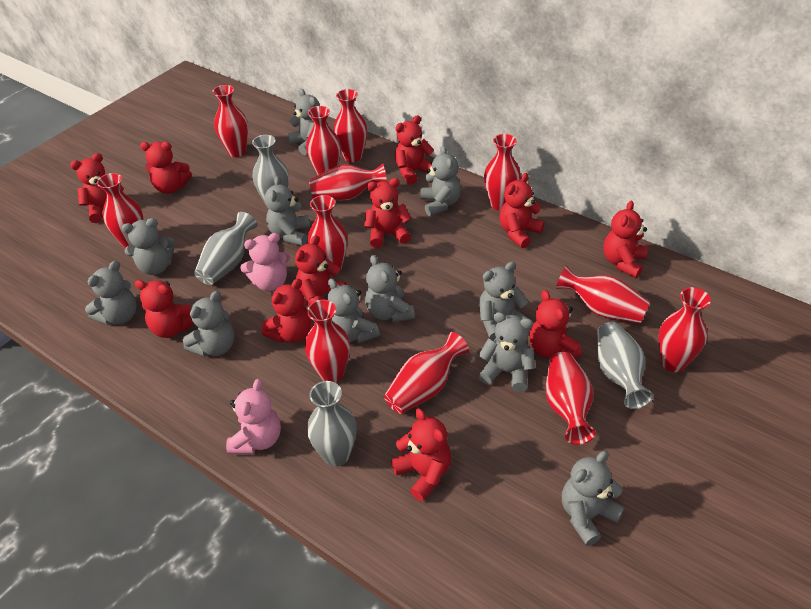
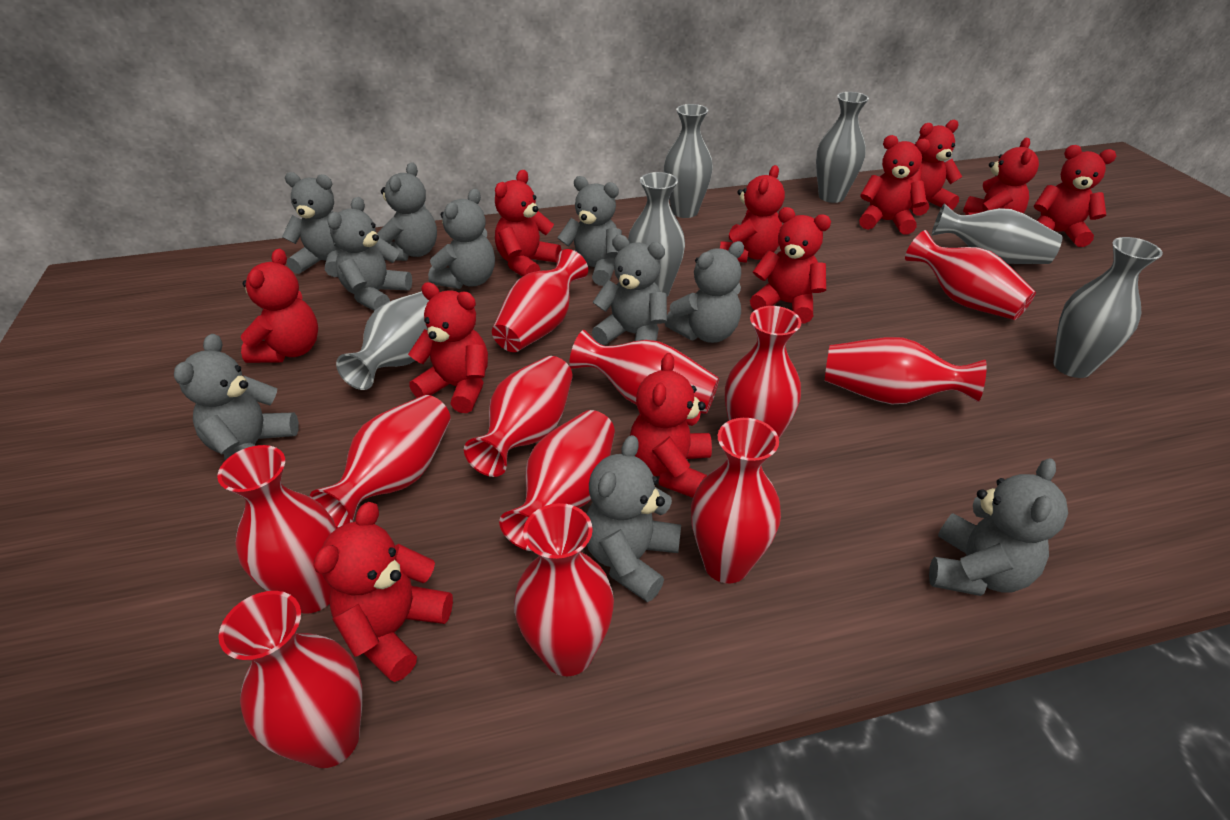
grey teddy bear: [85,261,137,325] [122,218,175,275] [183,291,234,357] [265,176,310,246] [287,88,320,155] [327,278,380,343] [365,255,415,322] [420,145,461,216] [478,312,535,392] [479,262,529,341] [562,451,625,546] = 11 -> [174,334,299,460] [282,172,341,277] [328,197,412,311] [377,162,437,261] [428,189,495,289] [556,176,622,286] [587,435,681,602] [592,235,667,345] [665,241,744,343] [929,458,1068,596] = 10
grey vase: [194,212,257,285] [252,135,289,209] [307,381,357,467] [597,322,653,409] = 4 -> [336,291,429,390] [628,172,685,297] [664,104,713,218] [816,92,869,203] [932,203,1063,264] [1053,237,1163,378] = 6
pink teddy bear: [226,379,281,454] [240,233,290,291] = 2 -> none = 0

